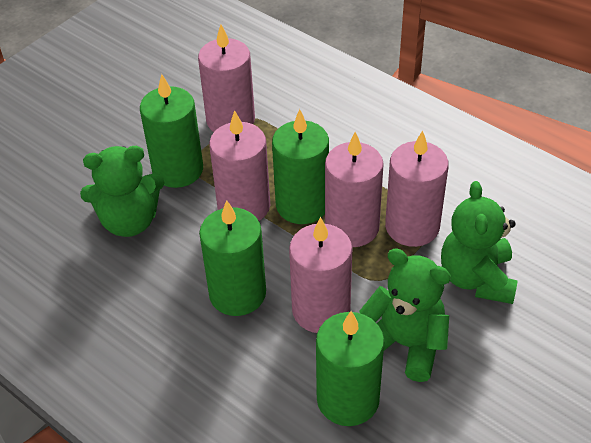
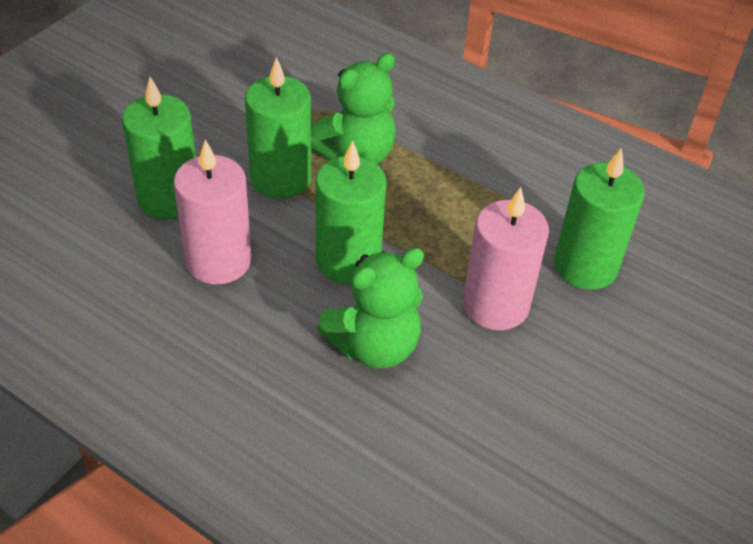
green teddy bear: [80,146,165,237] [359,248,451,382] [441,181,518,304] = 3 -> [311,53,396,164] [317,248,424,368] = 2
pink candle: [198,25,255,132] [209,110,270,221] [289,217,352,333] [325,132,384,247] [385,130,449,247] = 5 -> [174,139,252,284] [463,187,549,330] = 2

